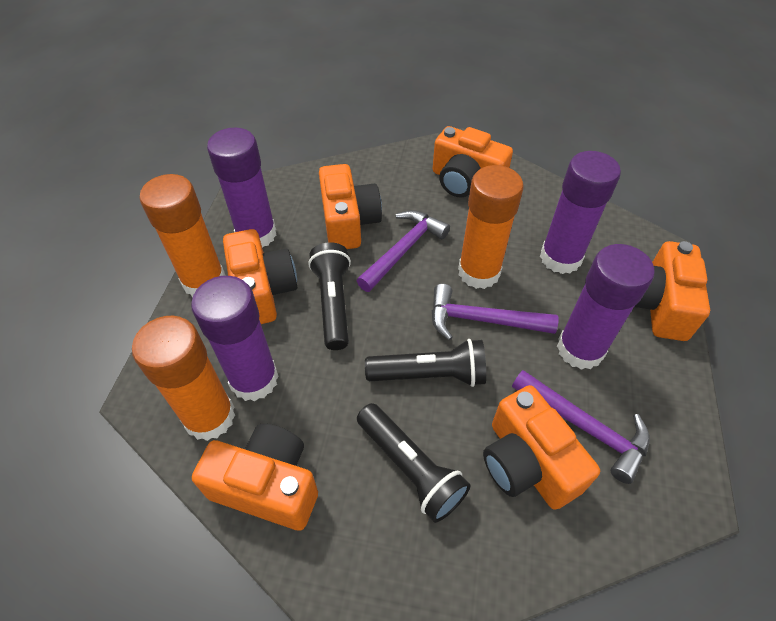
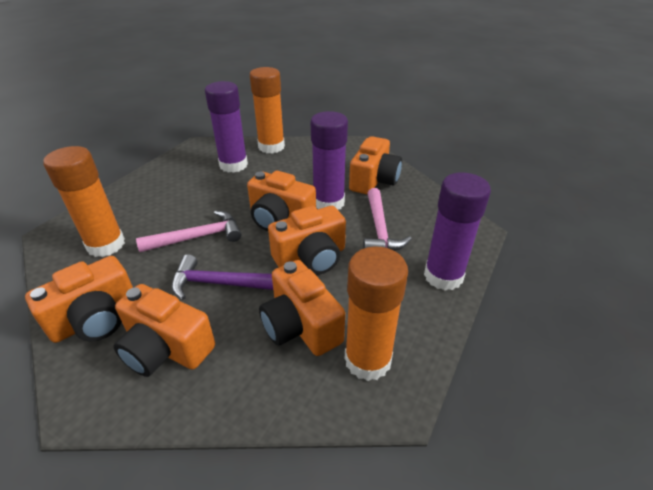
black flashlight: [308,242,351,350] [357,403,471,523] [365,339,486,387] = 3 -> none = 0
pink hammer: none = 0 -> [136,210,241,252] [363,188,412,251] = 2
purple glue stick: [191,276,279,401] [207,128,276,248] [540,151,621,274] [557,244,654,370] = 4 -> [205,81,248,173] [311,111,348,210] [424,173,491,291] = 3
purple hammer: [357,210,450,292] [432,284,558,341] [512,370,650,484] = 3 -> [172,254,273,300] = 1

